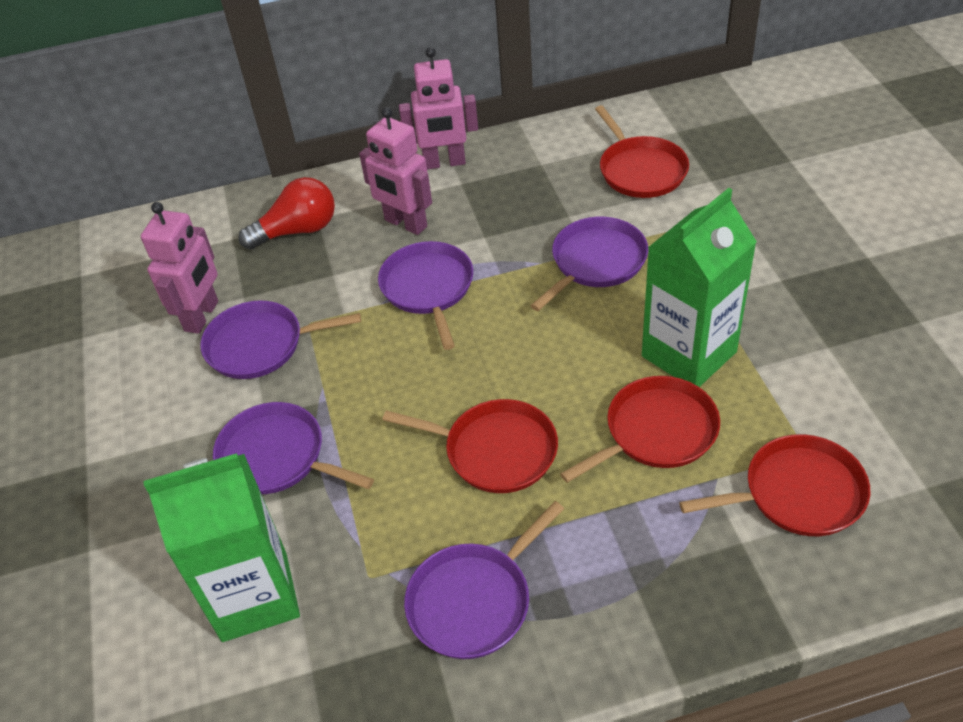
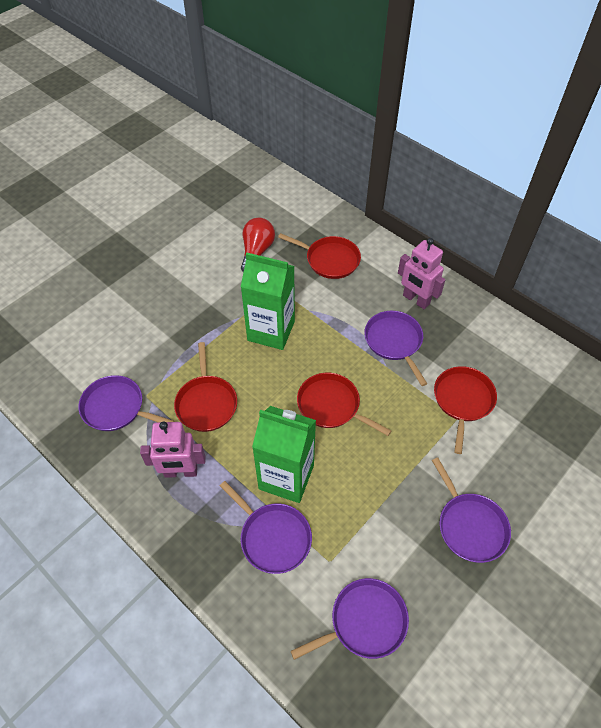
pink robot: [141,202,218,334] [359,107,432,235] [399,47,478,169] = 3 -> [140,421,206,478] [398,238,445,309] = 2

